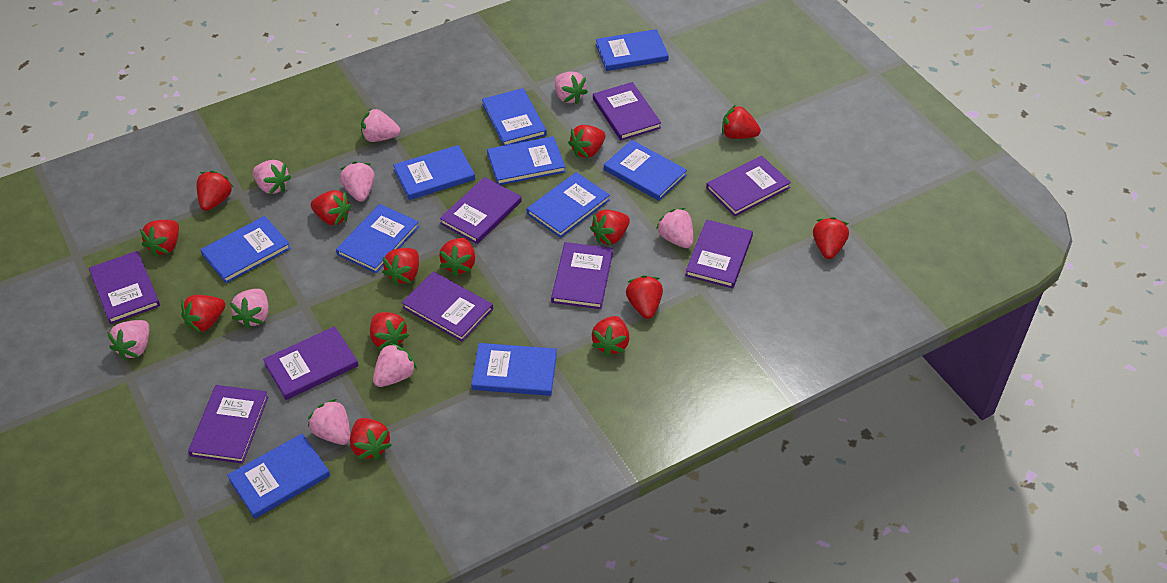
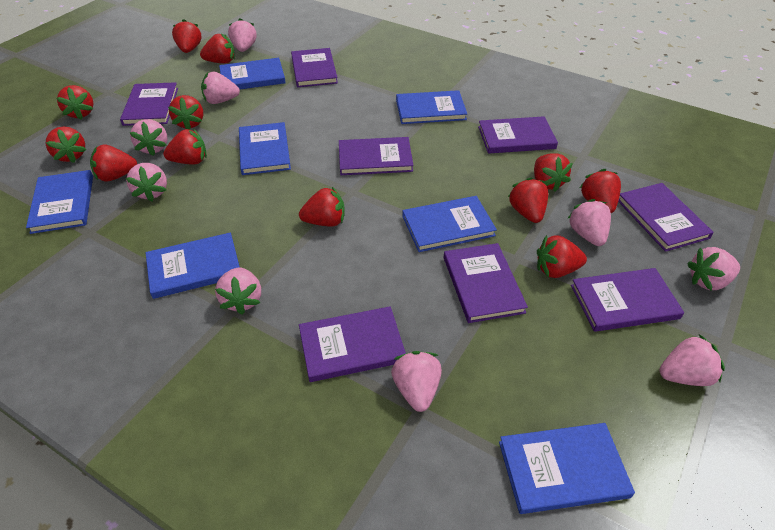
blue book: [200,216,291,283] [227,434,330,519] [336,204,419,273] [393,145,475,200] [471,343,557,396] [482,88,547,146] [487,136,566,185] [527,172,610,238] [596,29,669,71] [604,140,687,201] = 10 -> [26,170,93,234] [146,233,240,299] [219,58,286,89] [239,122,291,175] [396,90,467,124] [402,196,497,252] [499,423,635,514] = 7
purple book: [89,251,160,324] [188,385,269,464] [263,326,359,400] [402,271,493,342] [440,177,522,244] [551,242,613,309] [593,82,661,140] [685,220,753,288] [706,156,791,216] = 9 -> [120,82,178,126] [291,48,338,87] [299,306,406,382] [339,137,414,175] [444,243,528,323] [478,116,558,154] [571,268,684,332] [618,183,714,252] = 8
red strawberry: [140,220,179,256] [181,295,225,333] [197,170,233,211] [311,190,351,226] [350,418,392,460] [370,312,409,350] [382,248,419,285] [439,238,475,276] [568,125,605,158] [590,210,630,245] [592,316,629,357] [626,275,663,319] [722,105,761,139] [813,217,849,259] = 14 -> [46,127,86,163] [56,85,93,120] [90,144,137,182] [163,129,207,165] [168,95,203,130] [172,19,201,53] [200,34,235,64] [299,187,345,227] [508,177,548,223] [534,153,573,192] [537,235,587,278] [580,169,621,213] = 12

